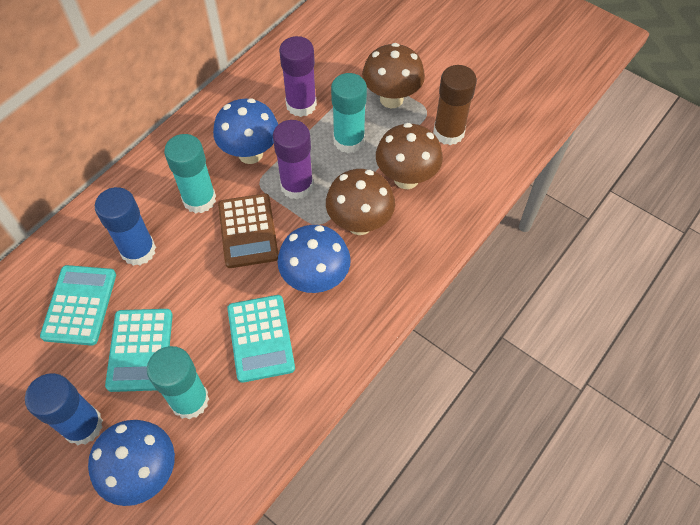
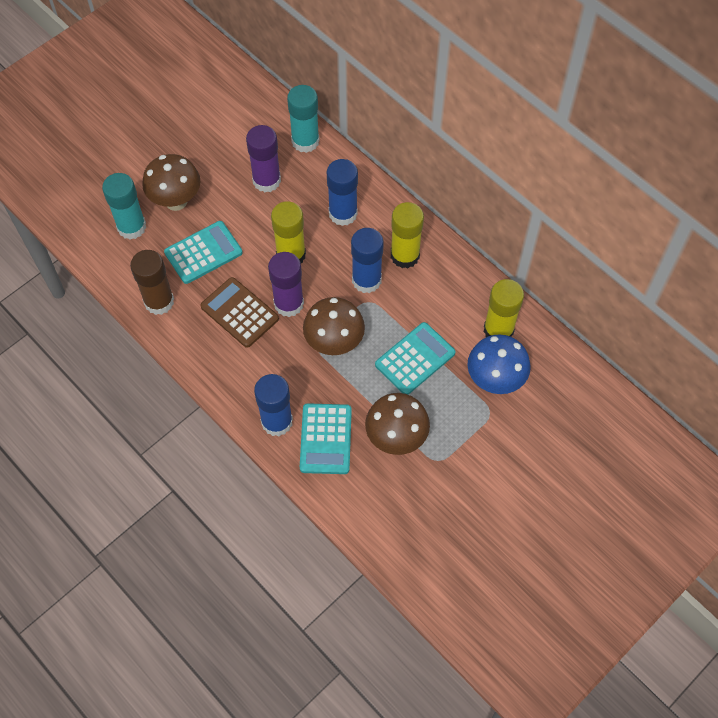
blue glue stick: [25,373,103,445] [95,187,156,266] = 2 -> [254,374,293,436] [327,159,358,226] [351,228,384,293] = 3
blue mushroom: [88,420,175,506] [213,98,278,164] [277,225,351,293] = 3 -> [467,334,531,394] = 1
turquoise glue stick: [147,346,209,419] [164,134,216,214] [331,73,367,153] = 3 -> [102,173,146,239] [287,85,320,153] = 2
yellow glue stick: none = 0 -> [271,201,306,263] [391,202,424,268] [484,279,524,337] = 3

